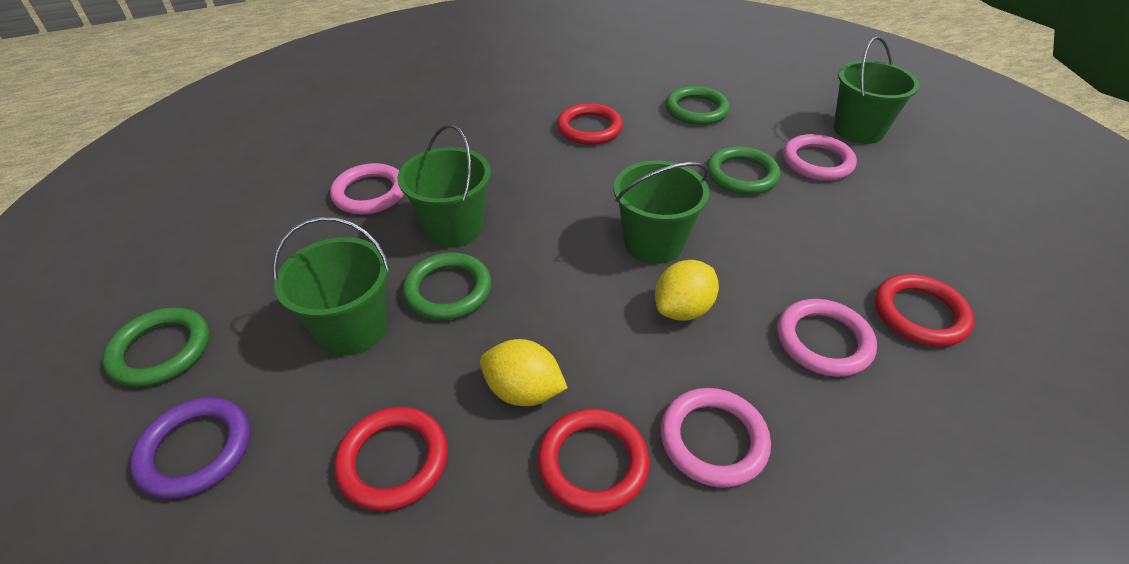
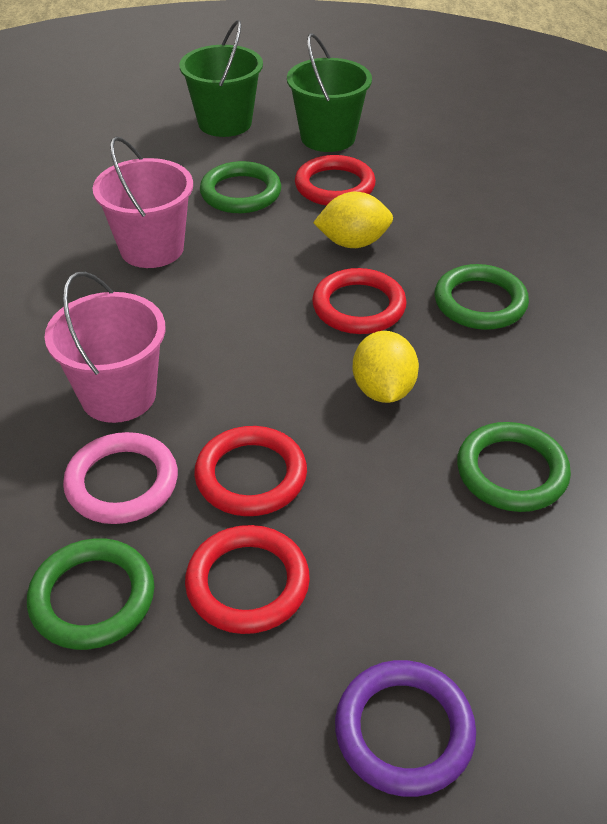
green bucket: [272,217,390,356] [397,124,491,248] [613,161,709,264] [834,36,920,144] = 4 -> [179,20,263,137] [287,33,372,152] = 2
pink bucket: none = 0 -> [44,272,165,423] [93,136,193,268] = 2
pink ring: [330,163,404,214] [661,388,771,488] [777,299,877,377] [783,134,857,181] = 4 -> [63,432,178,524] = 1

